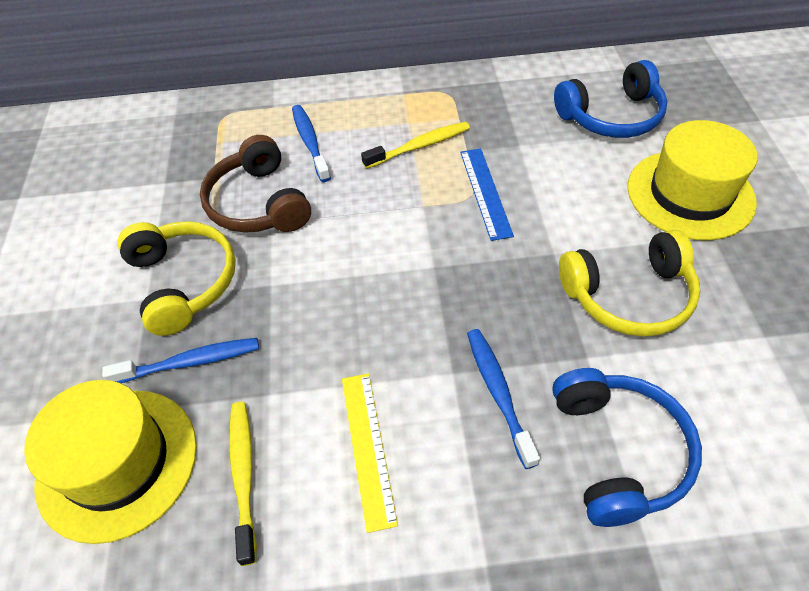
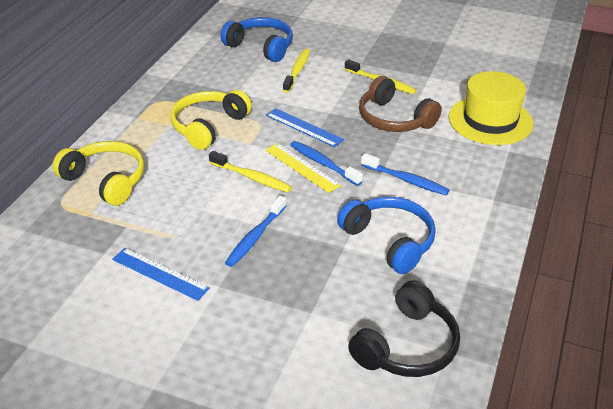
black headphones: none = 0 -> [348,280,460,377] = 1
blue ruler: [460,148,514,241] = 1 -> [112,248,210,301] [266,108,344,147] = 2
yellow hat: [24,380,197,544] [627,120,758,240] = 2 -> [448,71,533,145] = 1
yellow toothbrush: [229,402,257,566] [361,122,470,169] = 2 -> [209,151,292,192] [283,49,310,93] [345,59,417,94] = 3

